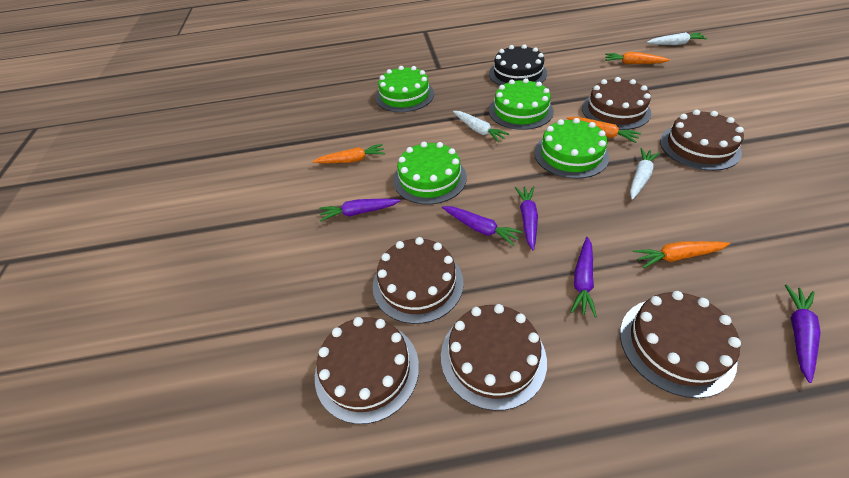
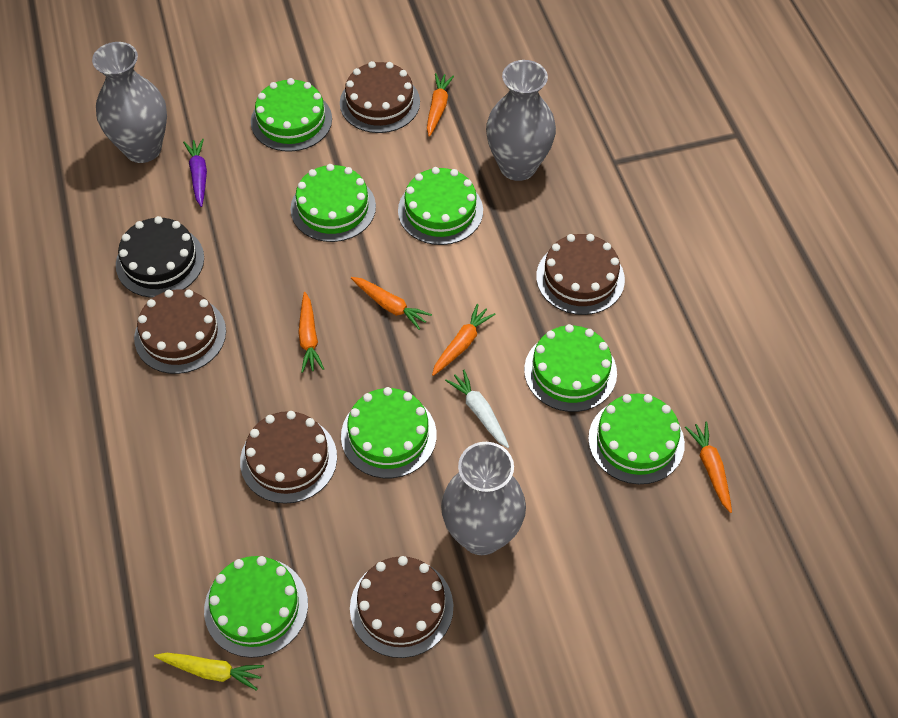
brown cake: [315,317,419,424] [373,237,464,324] [441,304,547,411] [582,77,651,130] [620,291,741,398] [660,110,744,171] = 6 -> [134,289,226,374] [240,411,337,504] [340,61,420,133] [350,556,453,658] [536,234,625,315] = 5
green cake: [376,66,434,112] [393,142,467,205] [489,78,554,130] [534,118,609,179] = 4 -> [204,556,308,658] [251,78,332,152] [291,164,376,242] [341,387,437,478] [398,167,483,245] [524,324,617,412] [588,394,685,484] = 7
grey vase: none = 0 -> [92,42,167,163] [441,442,526,555] [486,60,556,181] = 3
orange carrot: [312,144,385,163] [567,117,641,143] [605,52,670,64] [633,241,730,268] = 4 -> [298,292,324,373] [351,277,432,330] [427,73,454,137] [432,304,496,376] [685,422,732,513] = 5
purple carrot: [319,199,401,222] [442,206,523,246] [515,186,538,250] [571,237,597,317] [785,284,821,383] = 5 -> [183,138,207,207] = 1
white carrot: [453,111,509,142] [630,148,660,200] [647,32,708,45] = 3 -> [445,370,509,448] = 1
yellow carrot: none = 0 -> [154,653,264,691] = 1

